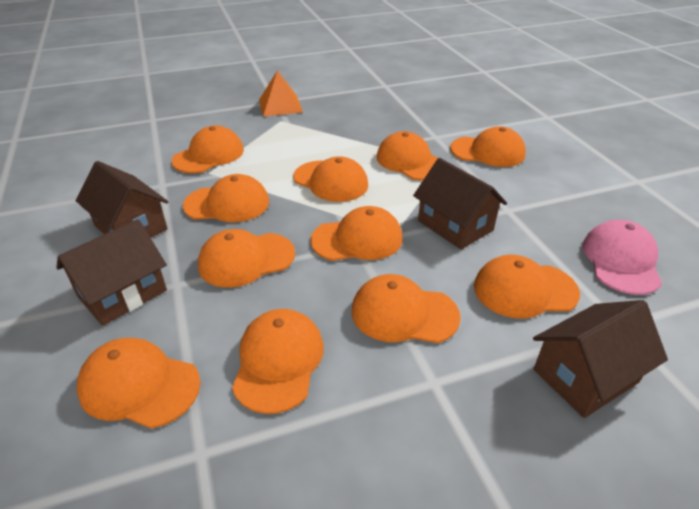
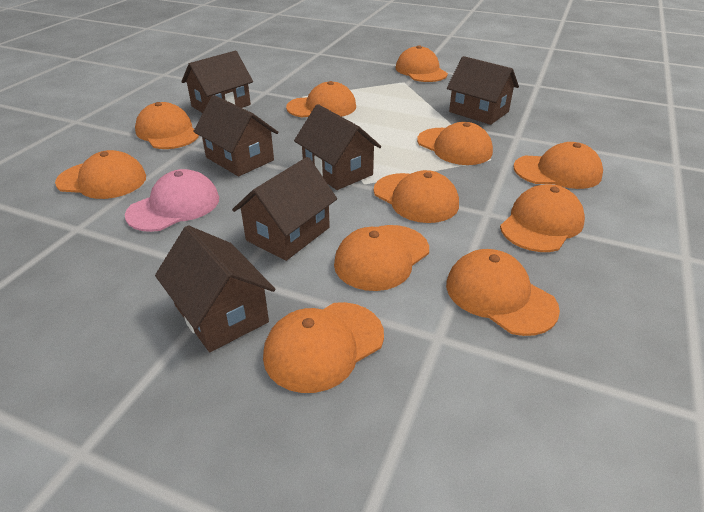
brown house: [56,219,167,326] [76,161,168,238] [413,158,507,249] [533,300,668,418] = 4 -> [155,225,275,352] [181,51,253,113] [193,95,278,176] [232,157,337,261] [294,104,381,190] [447,56,519,125] = 6
orange pyramid: [259,70,303,117] = 1 -> none = 0

